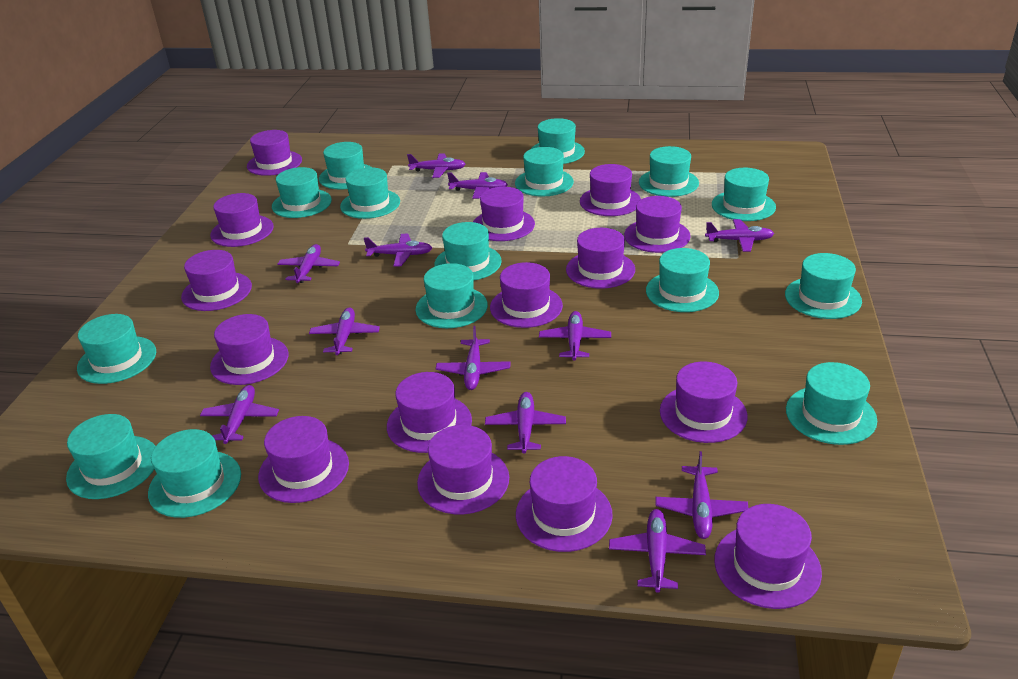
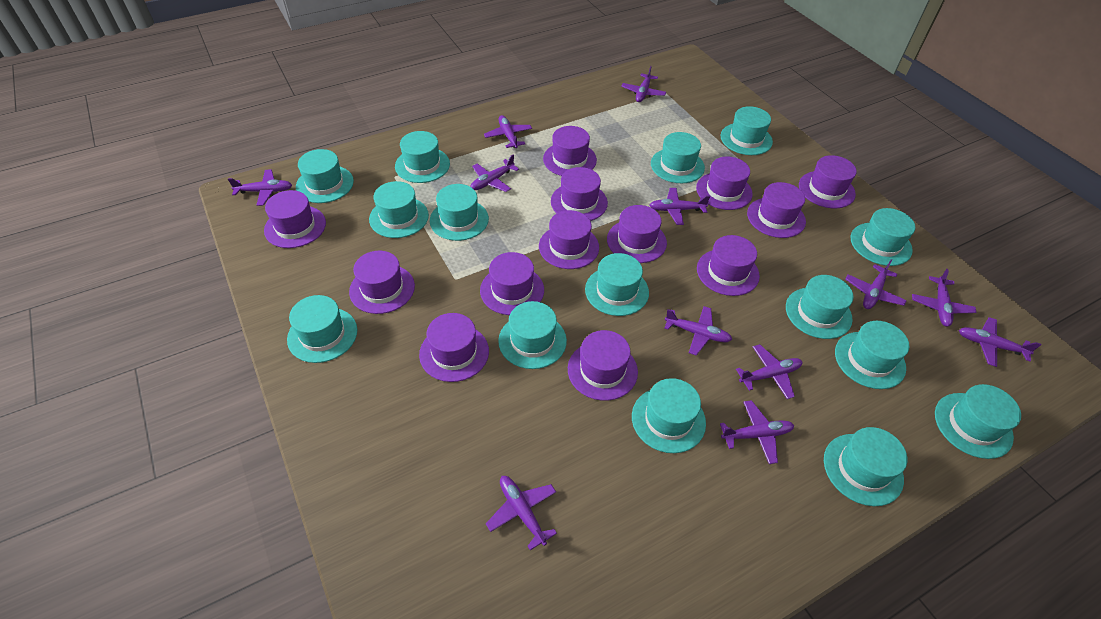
purple hat: [181,250,252,311] [210,193,274,247] [210,314,288,385] [247,130,302,176] [258,416,349,503] [387,372,472,453] [417,425,509,515] [473,187,535,241] [490,262,563,328] [516,456,613,552] [566,228,635,289] [580,164,641,216] [624,196,691,253] [660,361,748,443] [714,504,822,609] = 15 -> [264,190,326,248] [349,251,415,314] [419,313,489,382] [480,252,544,315] [539,210,599,269] [543,126,597,176] [551,167,608,221] [568,330,638,401] [607,205,667,263] [696,157,753,210] [697,235,760,296] [747,182,806,238] [799,155,857,209] = 13

